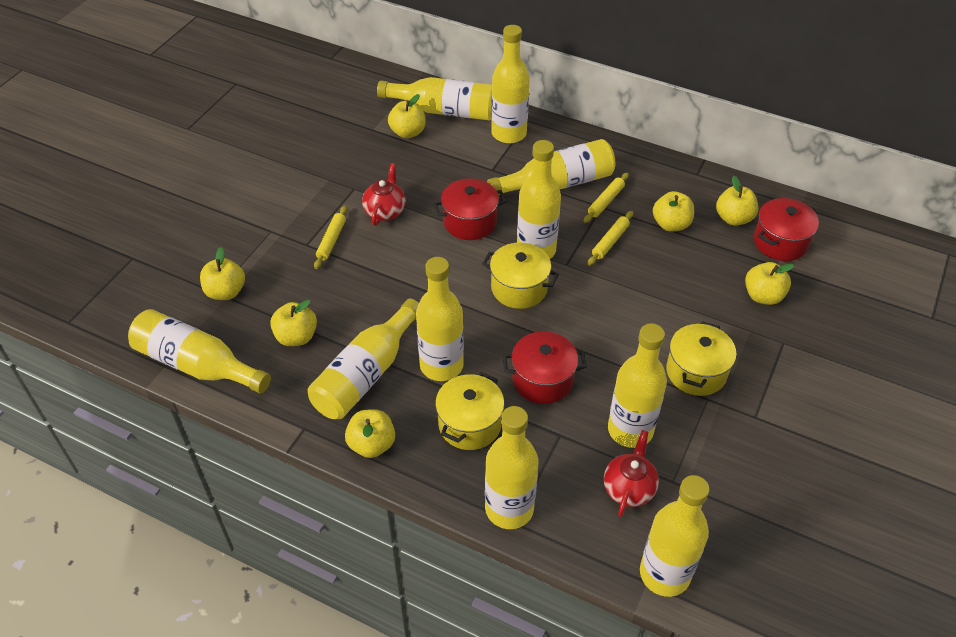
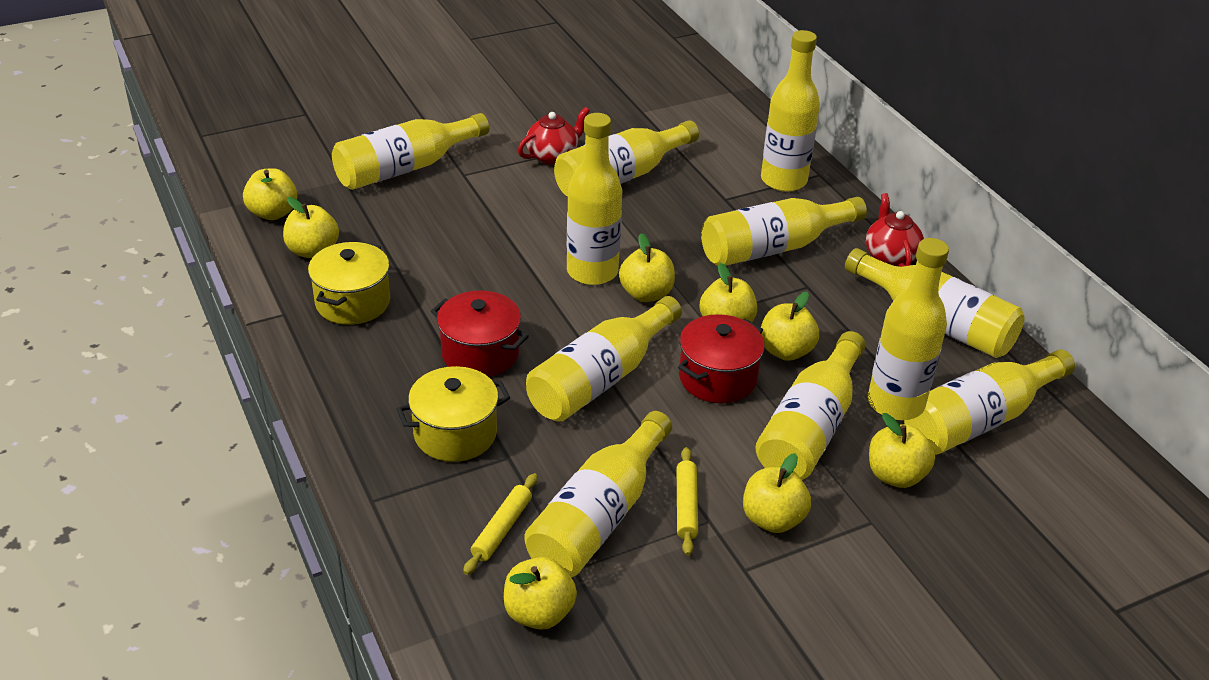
red pot: [433,178,507,240] [503,331,587,404] [754,198,819,261] = 3 -> [431,291,529,377] [678,314,765,404] = 2
yellow apple: [200,247,245,300] [270,300,317,346] [345,409,395,458] [388,94,425,138] [653,191,694,232] [716,176,758,226] [745,262,794,305] = 7 -> [243,168,298,220] [283,197,339,258] [504,557,577,630] [619,233,675,302] [699,263,757,322] [743,453,811,533] [761,292,819,361] [869,413,935,488] = 8
yellow bottle: [128,309,271,394] [308,299,419,419] [377,77,492,121] [416,257,464,381] [485,406,538,529] [487,139,615,196] [491,25,530,143] [517,140,561,259] [608,323,667,448] [640,475,709,597] = 10 -> [332,113,489,190] [524,411,672,577] [526,296,682,422] [554,120,699,197] [567,113,622,285] [701,197,867,266] [755,331,866,480] [761,30,820,192] [845,248,1025,358] [868,238,949,420] [904,350,1075,455] = 11
yellow pot: [435,372,504,450] [482,242,559,309] [666,321,737,396] = 3 -> [308,242,390,325] [396,366,510,462] = 2
yellow rolling pin: [314,206,347,269] [584,173,629,223] [588,211,633,266] = 3 -> [463,473,538,575] [677,447,698,556] = 2

